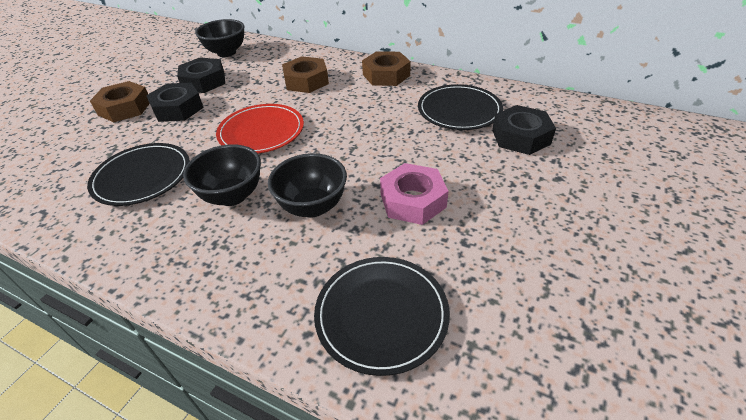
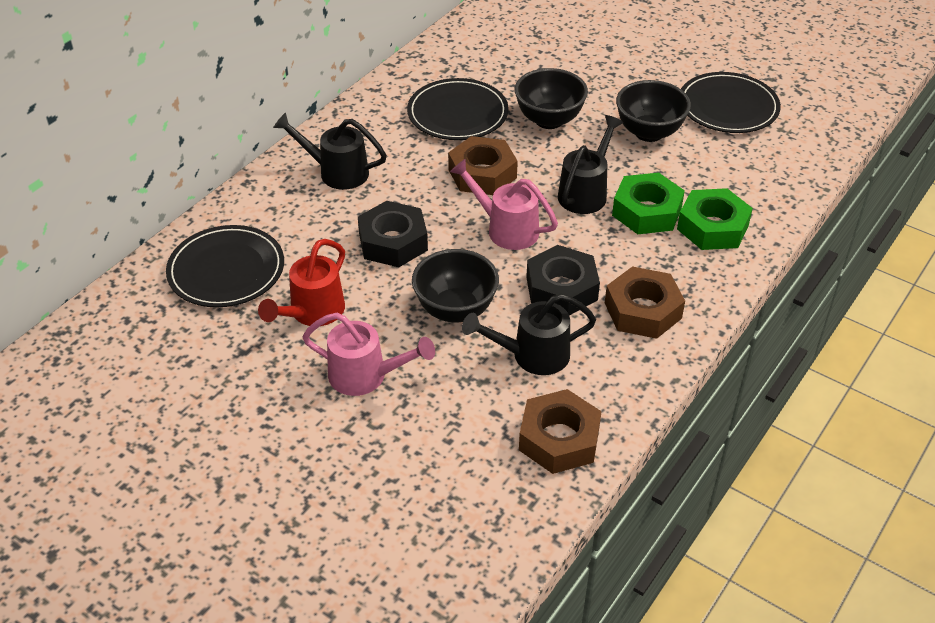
black nut: [146,82,204,122] [177,57,225,93] [492,105,556,155] = 3 -> [358,201,428,267] [526,245,600,316] = 2
black watering can: none = 0 -> [273,113,387,190] [462,293,596,375] [558,115,623,214] = 3
green nut: none = 0 -> [612,172,685,234] [677,188,753,250] = 2
pink nut: [380,163,449,225] = 1 -> none = 0
pink watering can: none = 0 -> [302,313,435,396] [450,159,558,250] = 2
red plate: [216,104,304,153] = 1 -> none = 0
red watering can: none = 0 -> [258,239,345,326] = 1

